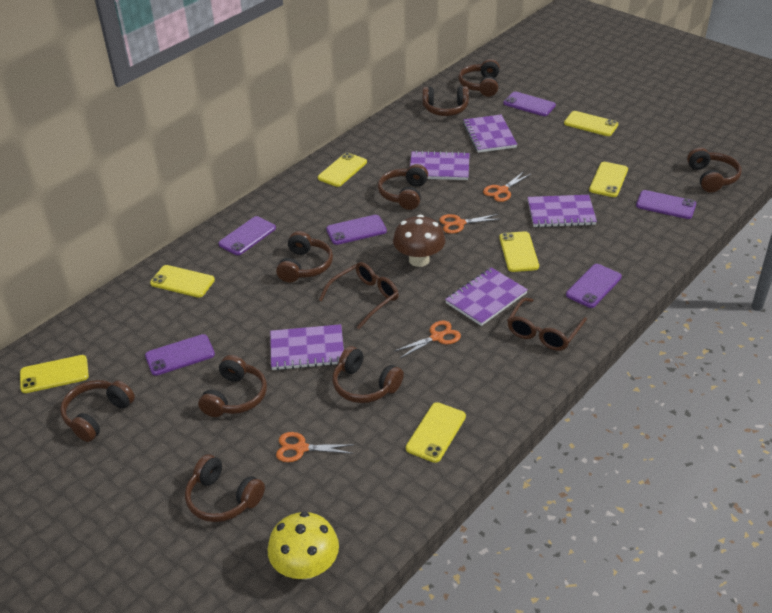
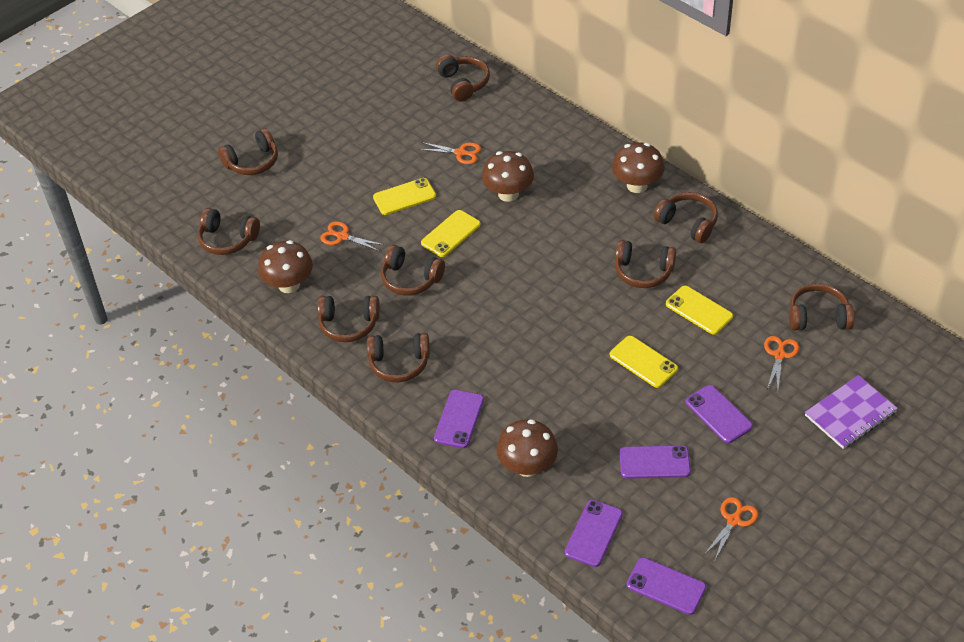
brown glasses: [319,262,399,329] [507,298,587,351] = 2 -> none = 0
brown mushroom: [393,215,445,267] = 1 -> [258,240,313,293] [482,151,534,202] [496,419,558,477] [612,142,665,193] = 4
purple notebook: [270,324,344,370] [410,151,470,180] [445,267,528,326] [463,115,517,153] [528,195,597,227] = 5 -> [805,375,898,449] = 1
purple phone: [145,334,215,376] [219,216,276,255] [326,215,387,245] [503,92,556,116] [566,264,622,308] [636,190,696,219] = 6 -> [434,390,484,448] [565,500,623,567] [620,445,691,479] [627,557,706,615] [686,385,753,443] = 5
yellow mushroom: [268,512,339,580] = 1 -> none = 0
yellow phone: [20,355,89,393] [150,265,215,298] [318,152,367,187] [406,402,466,463] [499,231,539,272] [564,111,618,136] [589,162,628,197] = 7 -> [373,178,436,215] [421,210,481,257] [610,336,678,388] [666,286,733,335] = 4

